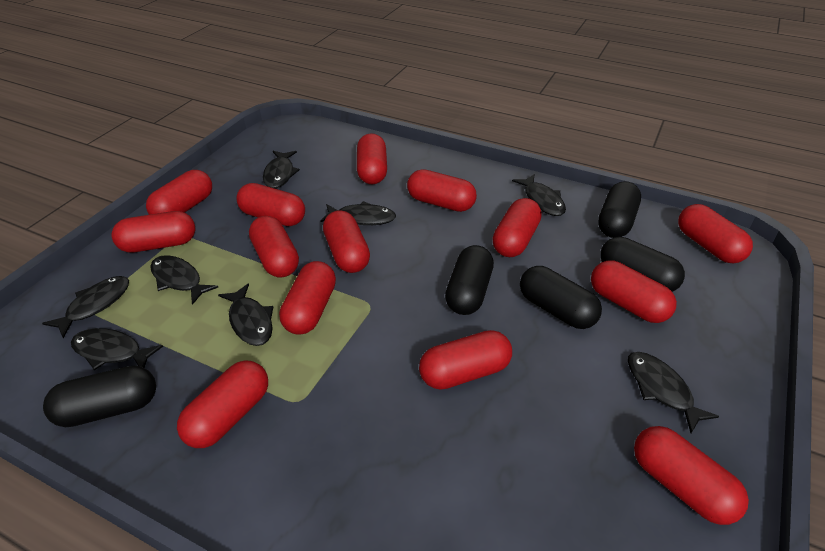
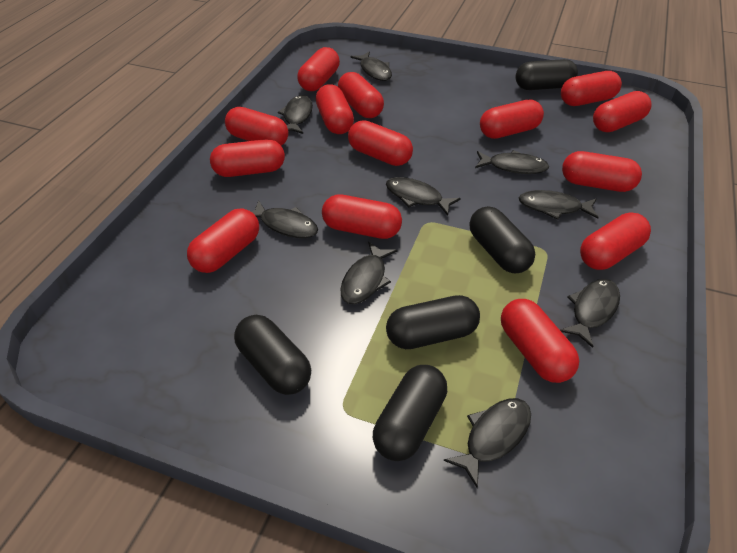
black fish: [42,276,129,338] [71,328,163,370] [150,255,218,305] [218,283,273,346] [263,151,300,188] [321,201,396,225] [512,174,566,216] [628,352,719,433] = 8 -> [251,201,318,238] [278,95,313,134] [340,242,397,304] [350,51,392,81] [386,177,461,216] [444,398,531,488] [475,150,549,174] [519,190,599,220] [560,279,620,348] = 9

